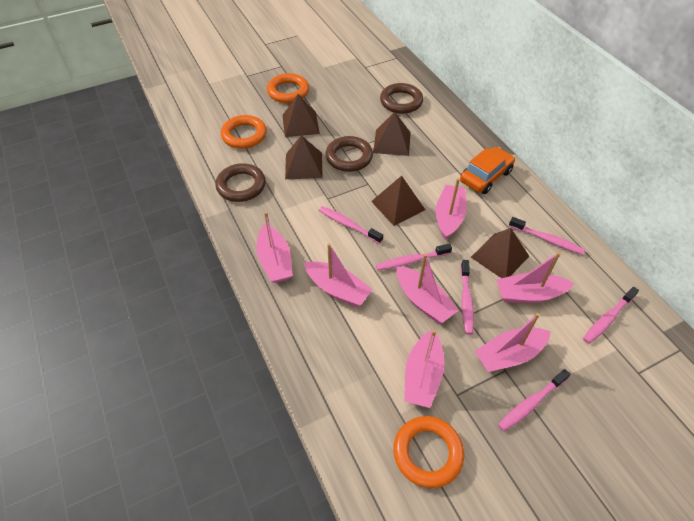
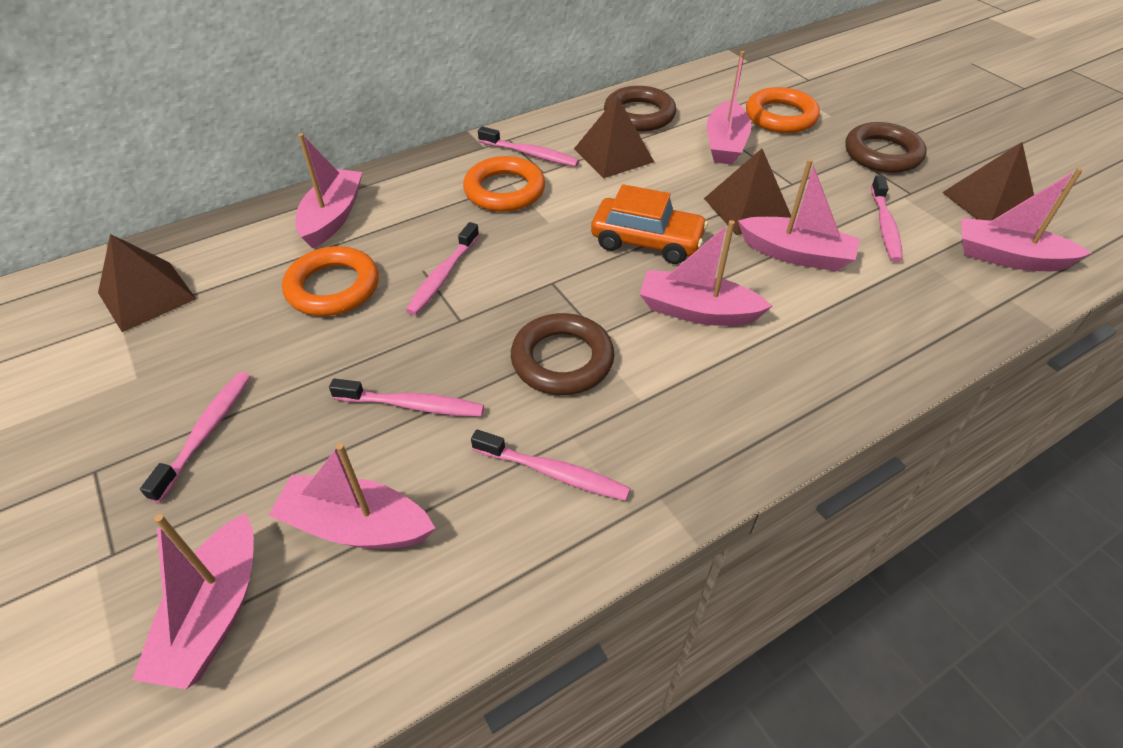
brown pyramid: [282,94,320,137] [285,135,323,179] [371,176,425,226] [373,112,411,156] [471,228,529,278] = 5 -> [98,234,196,332] [574,96,654,178] [704,148,791,235] [942,142,1034,221] = 4

